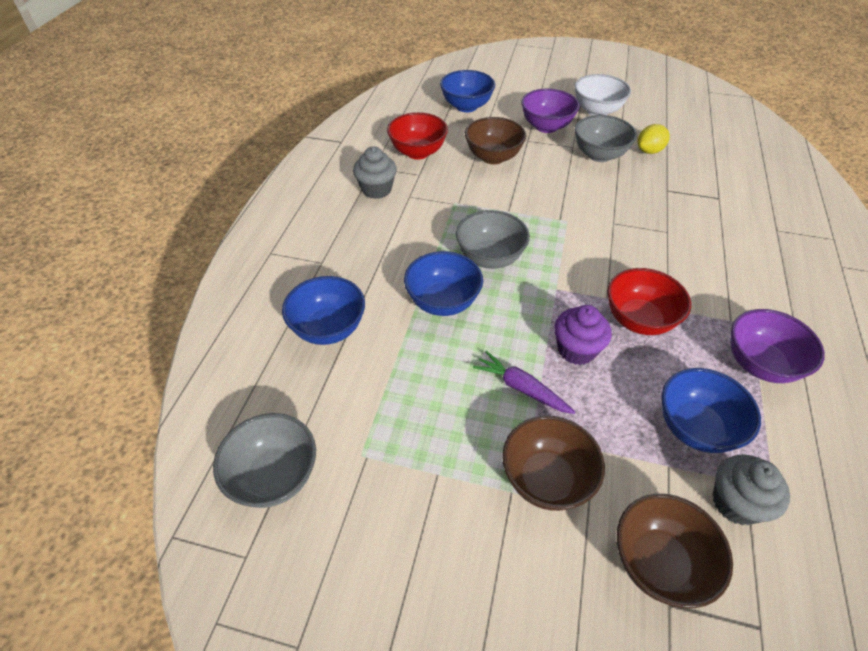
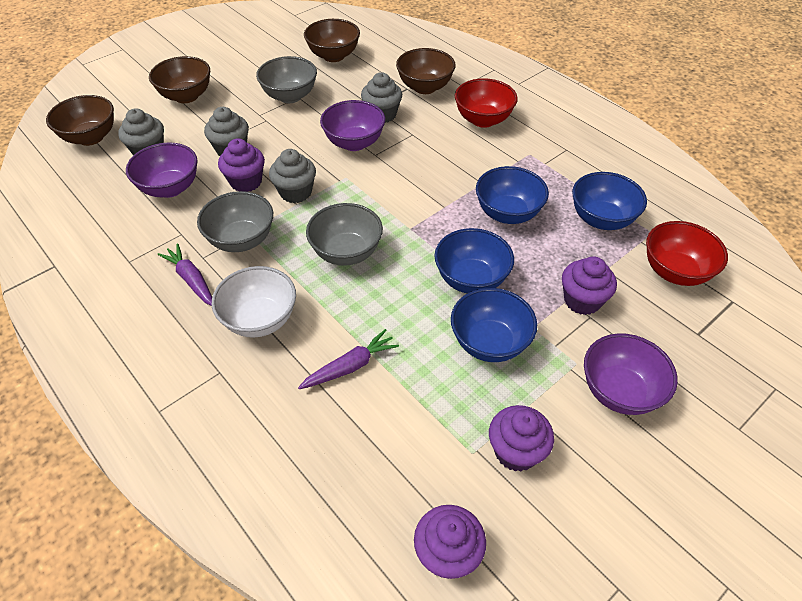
brown bowl: [465,117,526,164] [502,416,605,511] [617,494,733,608] = 3 -> [46,95,114,146] [149,56,210,103] [304,19,360,62] [396,48,456,94] = 4
grey cupcake: [353,146,397,199] [712,454,790,525] = 2 -> [118,108,164,155] [204,107,249,156] [269,149,316,203] [361,72,402,123] = 4
purple bowl: [521,89,580,133] [730,309,825,383] = 2 -> [126,142,198,198] [320,100,385,151] [584,333,678,415] = 3
purple carrot: [473,351,576,414] = 1 -> [158,243,212,306] [298,329,399,389] = 2
purple cupcake: [554,305,612,365] = 1 -> [218,138,265,192] [414,505,486,579] [489,405,554,472] [562,256,617,315] = 4
yellow lemon: [637,124,670,154] = 1 -> none = 0

